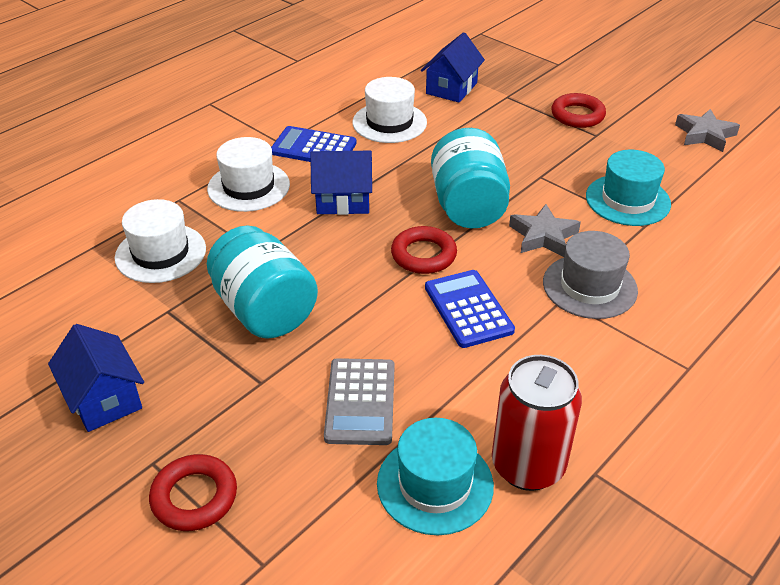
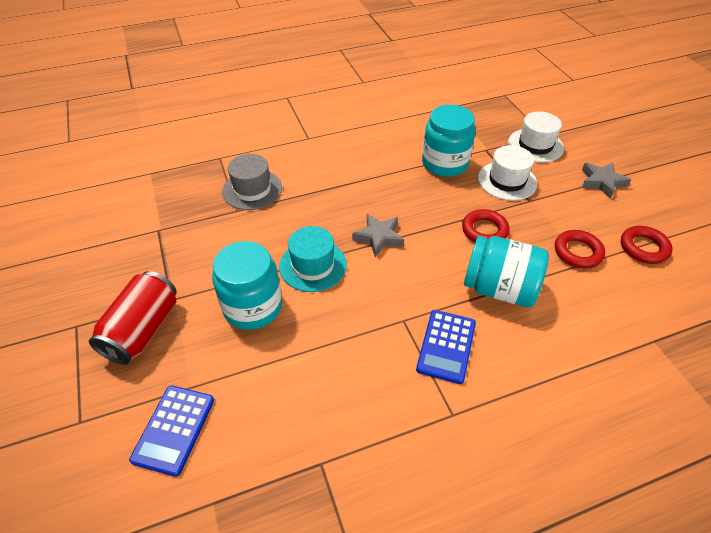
blue house: [48,324,144,432] [310,151,372,215] [421,32,485,102] = 3 -> none = 0
grey calculator: [324,358,395,445] = 1 -> none = 0
turquoise hat: [377,418,494,535] [586,150,671,226] = 2 -> [279,226,347,292] = 1
turquoise jar: [207,226,318,339] [431,128,510,229] = 2 -> [212,241,282,330] [422,105,476,177] [464,236,549,307] = 3
white hat: [115,199,206,283] [207,137,290,212] [353,77,427,143] = 3 -> [478,145,537,201] [508,111,564,163] = 2

